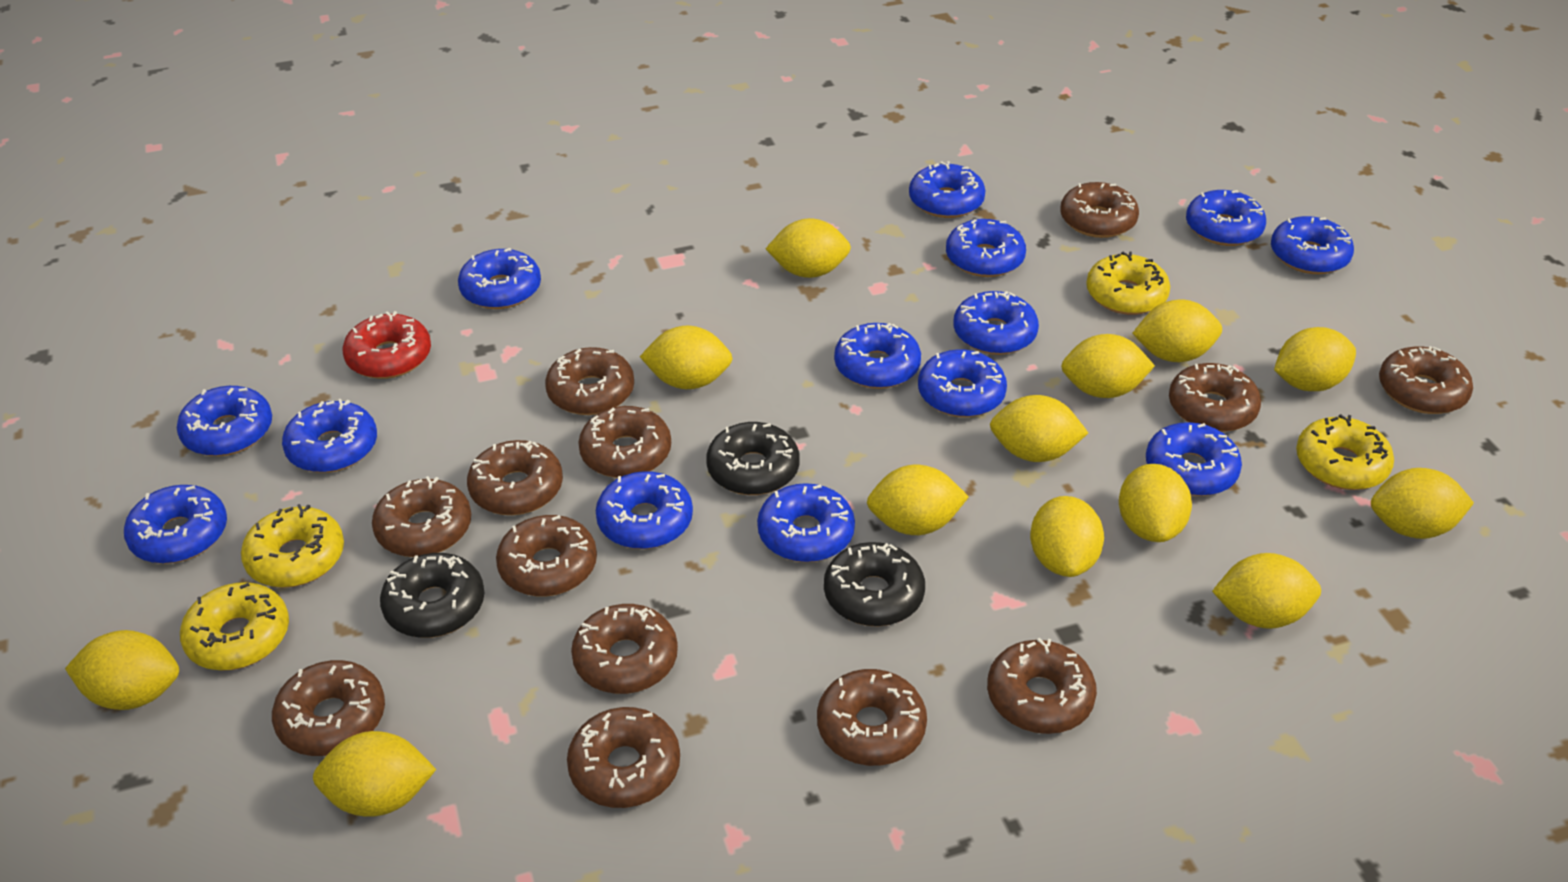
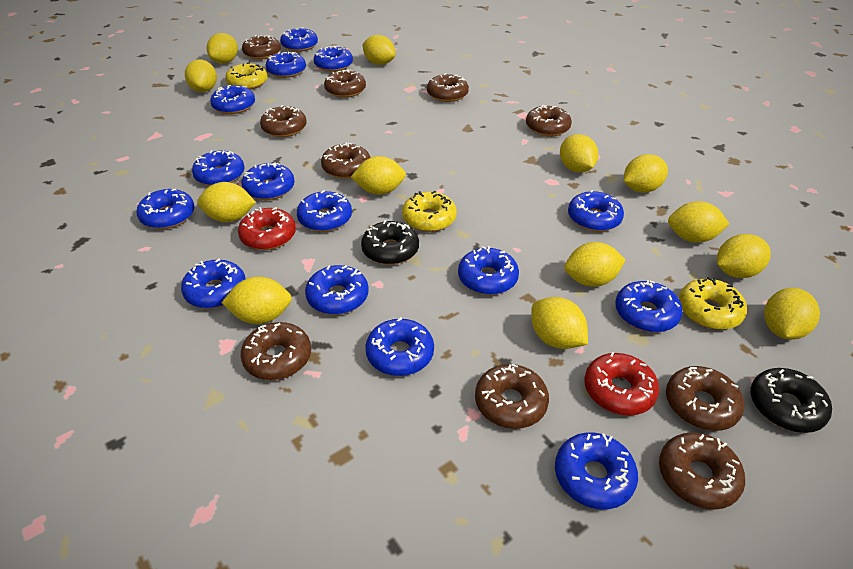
black donut: [380,553,484,638] [706,422,800,495] [824,542,925,626] = 3 -> [361,220,419,265] [751,368,832,433] = 2
blue donut: [124,485,227,564] [177,386,272,456] [282,399,377,473] [458,248,541,309] [596,471,693,549] [757,483,855,562] [834,323,921,389] [909,161,986,218] [918,349,1007,417] [946,219,1026,277] [953,291,1039,355] [1146,422,1242,496] [1186,190,1266,246] [1271,216,1354,274] = 14 -> [136,189,195,229] [181,259,246,308] [192,151,244,186] [210,85,255,114] [241,162,295,200] [266,52,306,78] [280,27,318,52] [297,190,352,232] [305,265,369,315] [313,46,353,72] [365,317,434,376] [458,246,519,295] [555,432,638,509] [568,190,624,231] [615,280,682,332] = 15
brown donut: [272,660,385,756] [372,476,471,557] [467,440,563,515] [496,515,597,596] [545,347,634,415] [567,707,680,808] [571,604,678,694] [578,406,671,478] [817,669,927,766] [987,638,1097,734] [1060,182,1139,238] [1169,363,1261,432] [1379,346,1473,414] = 13 -> [240,322,311,380] [242,35,281,60] [260,105,307,137] [321,143,371,179] [324,69,366,98] [427,73,469,102] [475,364,549,429] [526,105,572,137] [659,432,745,510] [666,366,744,431] = 10
red donut: [343,311,431,379] = 1 -> [238,207,296,250] [584,352,659,415] = 2
yellow donut: [180,582,289,671] [241,504,344,588] [1086,252,1170,315] [1296,414,1394,490] = 4 -> [225,62,268,90] [402,191,457,232] [679,277,747,330] = 3

